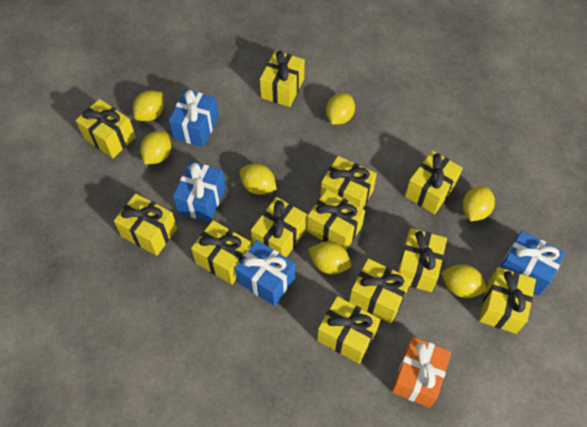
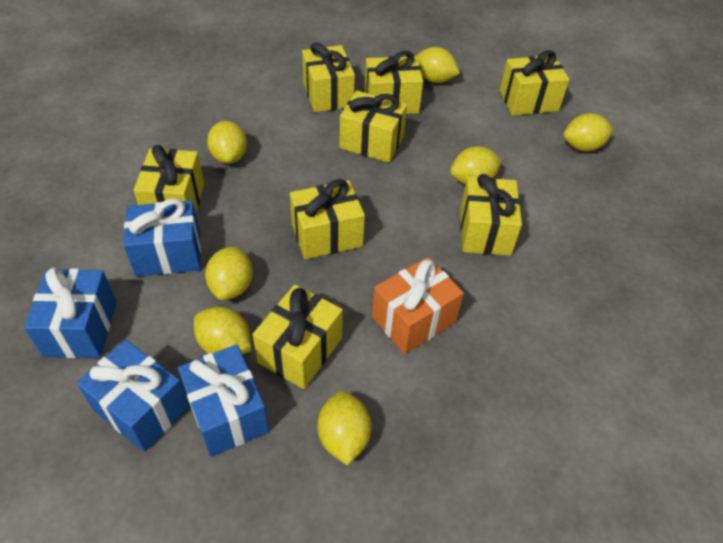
yellow gift: [76,99,136,159] [114,193,177,256] [191,220,251,285] [251,197,307,257] [260,51,305,107] [307,190,365,250] [317,296,381,364] [320,156,377,209] [349,258,411,323] [398,228,447,292] [405,151,463,214] [479,267,536,334] = 12 -> [133,145,204,213] [253,284,343,389] [290,179,365,260] [302,42,355,112] [339,91,407,163] [364,51,423,114] [460,174,522,256] [500,50,570,116] = 8

